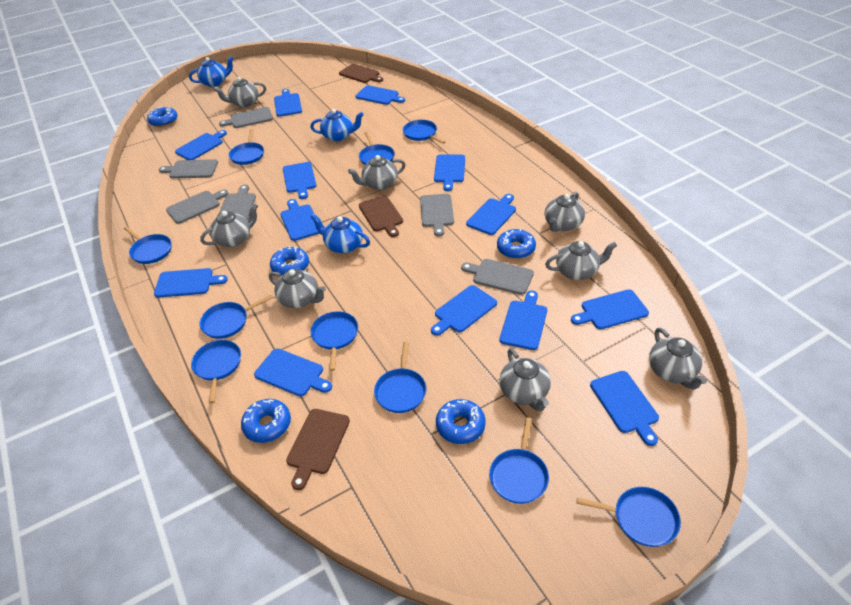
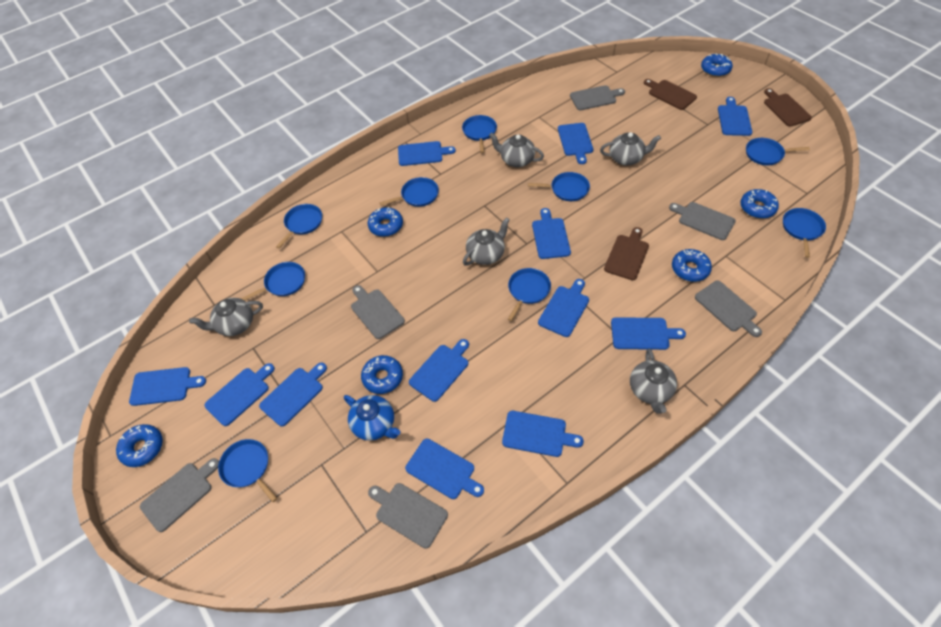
blue cutting board: [154,268,228,298] [175,130,227,160] [254,348,332,397] [274,89,302,117] [280,199,320,241] [283,162,317,199] [355,85,405,105] [431,285,497,336] [434,155,465,191] [466,194,516,235] [499,291,547,350] [571,289,649,330] [590,371,659,446] = 13 -> [129,367,206,406] [204,363,275,426] [259,363,327,427] [398,141,456,166] [405,439,484,499] [409,339,469,402] [502,411,584,457] [532,208,571,259] [538,279,589,337] [558,123,593,164] [611,317,686,350] [718,97,752,136] = 12
blue donut: [147,107,178,127] [241,399,291,443] [270,246,309,276] [436,399,486,444] [497,229,536,259] = 5 -> [116,424,163,467] [361,355,403,394] [368,207,403,237] [672,249,712,282] [701,53,733,77] [740,189,779,219] = 6
blue pan: [124,226,172,264] [191,340,241,403] [199,295,272,339] [229,129,264,165] [310,311,358,371] [359,132,395,165] [374,342,426,413] [403,120,445,144] [489,418,549,504] [577,487,681,547] = 10 -> [218,439,277,502] [241,262,305,301] [276,204,322,249] [380,177,439,207] [462,115,497,153] [508,268,551,321] [528,172,590,201] [746,138,810,165] [783,208,826,258] = 9
blue teapot: [189,56,234,87] [310,109,364,142] [311,214,370,254] = 3 -> [344,395,400,441] = 1
grey teapot: [200,203,258,247] [214,77,266,108] [269,269,326,308] [348,155,406,190] [499,348,551,412] [545,192,585,232] [545,241,617,280] [649,328,707,390] = 8 -> [189,298,263,336] [463,217,510,266] [489,132,544,167] [600,132,661,165] [630,349,677,414] = 5

